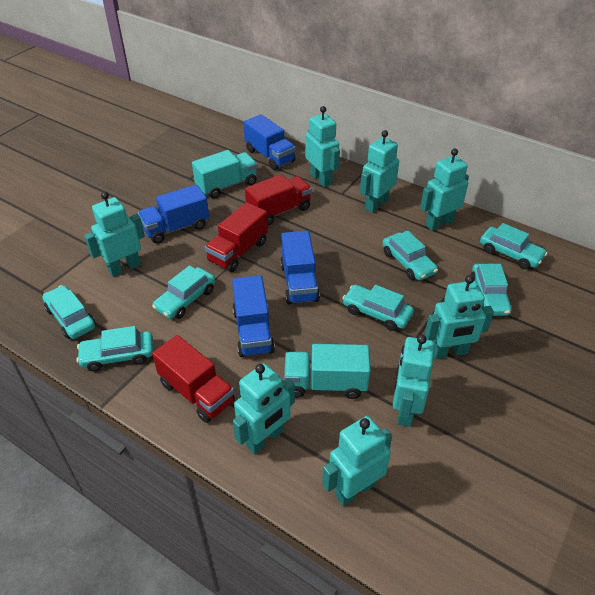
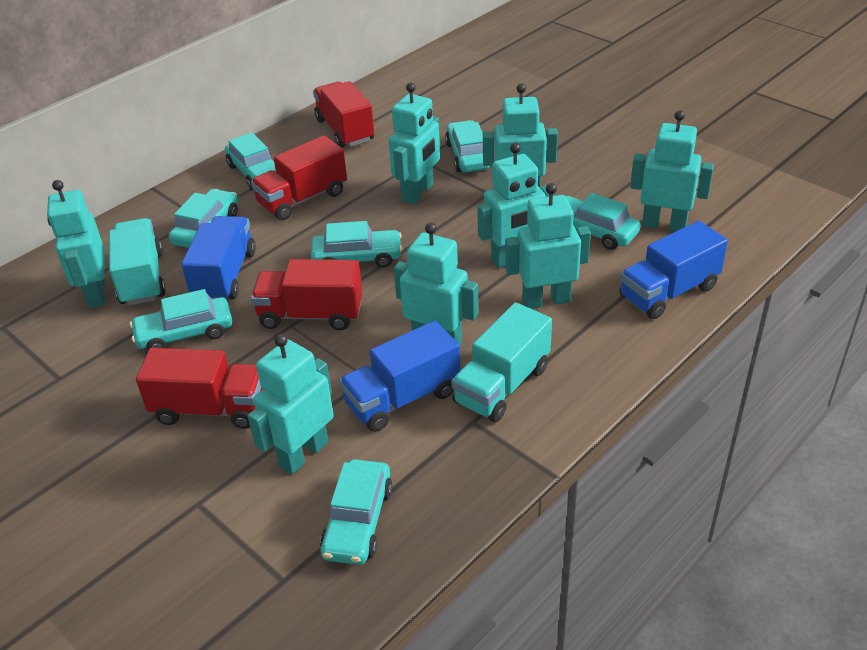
blue truck: [138,184,209,243] [232,275,275,357] [243,114,296,170] [280,231,320,304] = 4 -> [181,216,256,299] [339,321,460,432] [620,221,728,319] = 3
red truck: [152,335,235,423] [205,202,268,272] [245,174,312,226] = 3 -> [136,348,263,429] [251,136,347,220] [251,259,363,330] [313,81,374,148] = 4

